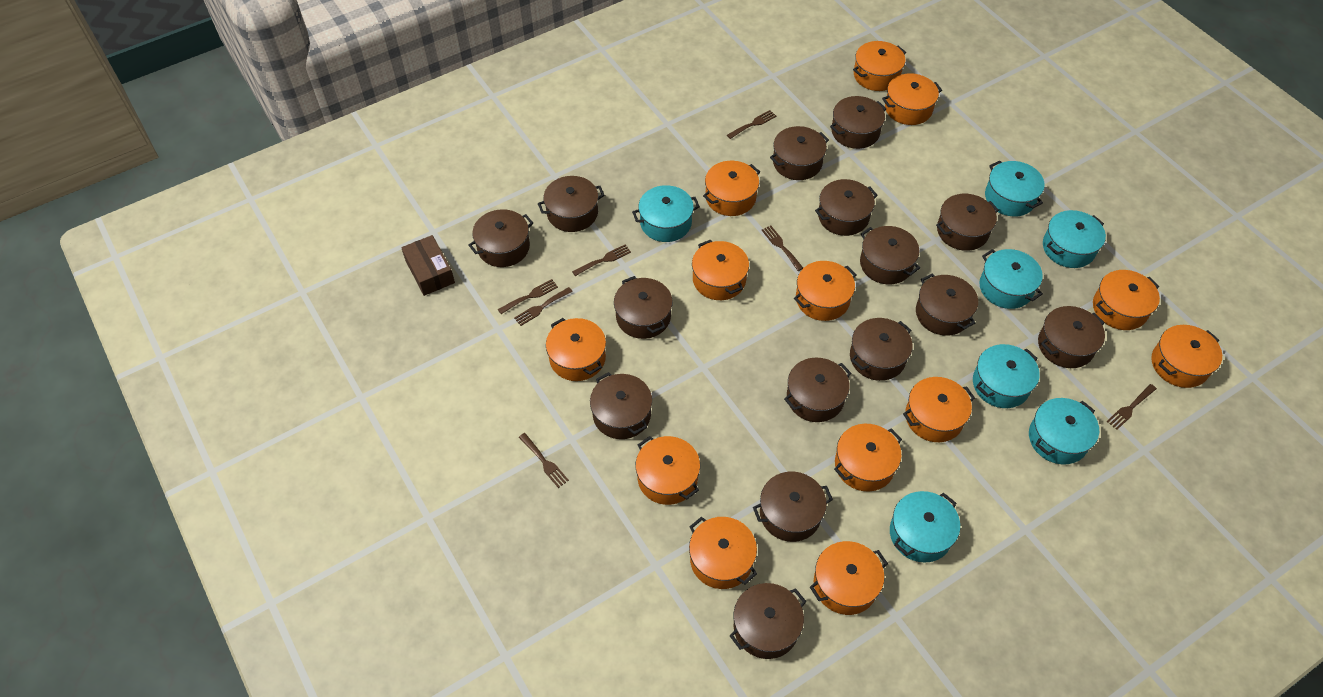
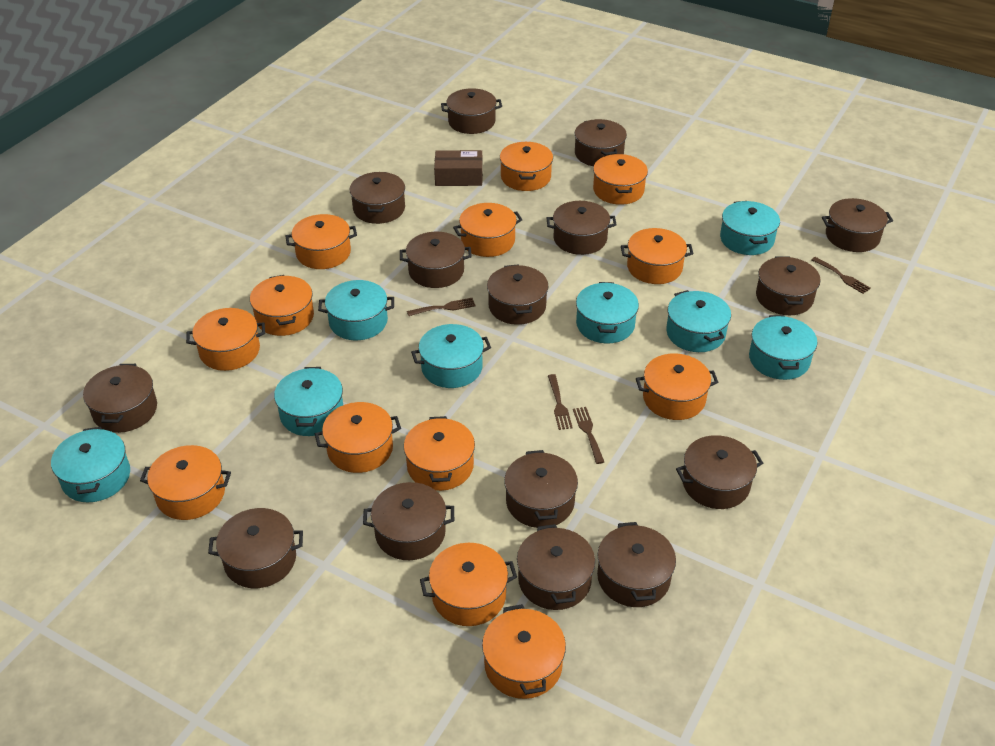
brown fork: [498,279,558,314] [514,287,573,326] [519,433,569,488] [572,244,631,276] [727,110,777,139] [762,225,803,271] [1107,384,1157,430] = 7 -> [407,298,476,316] [548,374,573,430] [573,407,604,464] [811,257,871,294] = 4
turquoise pot: [632,185,700,242] [890,491,960,562] [973,344,1040,408] [979,249,1043,309] [985,161,1045,217] [1029,398,1099,464] [1043,210,1106,268] = 7 -> [51,427,130,502] [274,367,343,436] [318,280,394,340] [411,324,491,388] [576,282,639,343] [666,290,731,352] [720,201,780,255] [749,315,817,380] = 8

